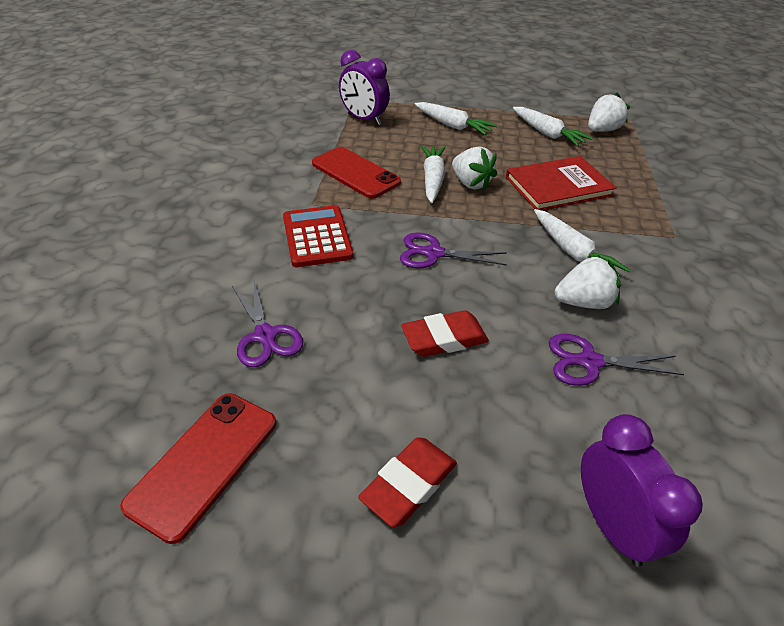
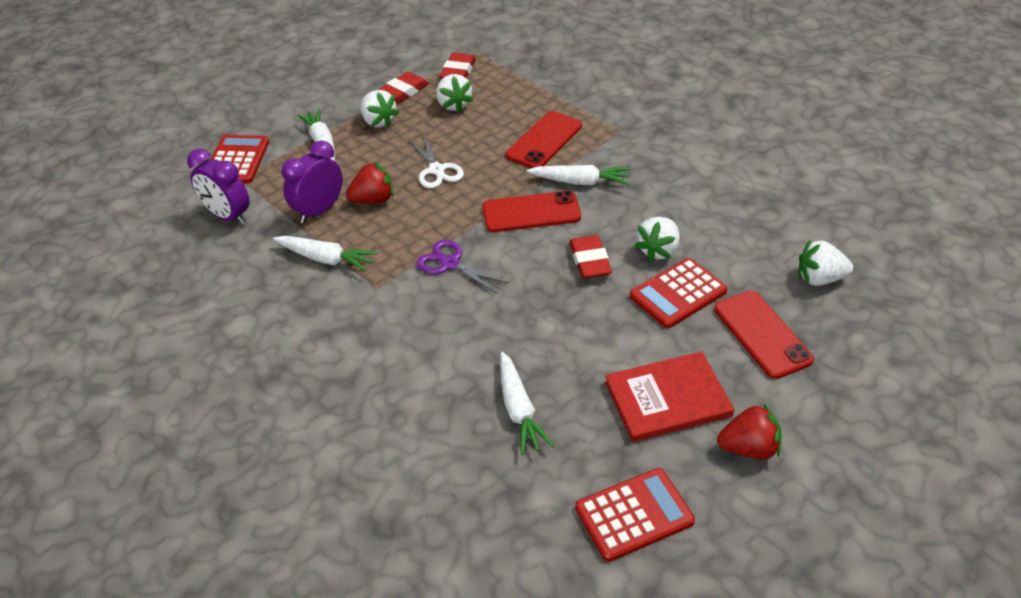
purple scissors: [232,281,303,367] [400,232,507,268] [549,334,684,386] = 3 -> [417,240,509,294] = 1
red calculator: [283,205,353,267] = 1 -> [211,135,269,183] [575,468,695,562] [630,258,727,328] = 3
red eraser: [358,438,457,527] [401,310,489,357] = 2 -> [379,72,429,104] [440,53,476,79] [569,235,612,279] = 3
red phone: [120,393,276,544] [312,147,401,199] = 2 -> [482,190,581,232] [506,111,582,168] [714,291,814,379] = 3
red strawberry: none = 0 -> [346,162,393,204] [717,403,781,459] = 2
white scissors: none = 0 -> [409,134,464,188] = 1
white strawberry: [452,146,497,191] [555,255,621,309] [588,93,630,132] = 3 -> [360,90,399,128] [436,74,473,113] [634,217,680,262] [798,239,853,286] = 4

